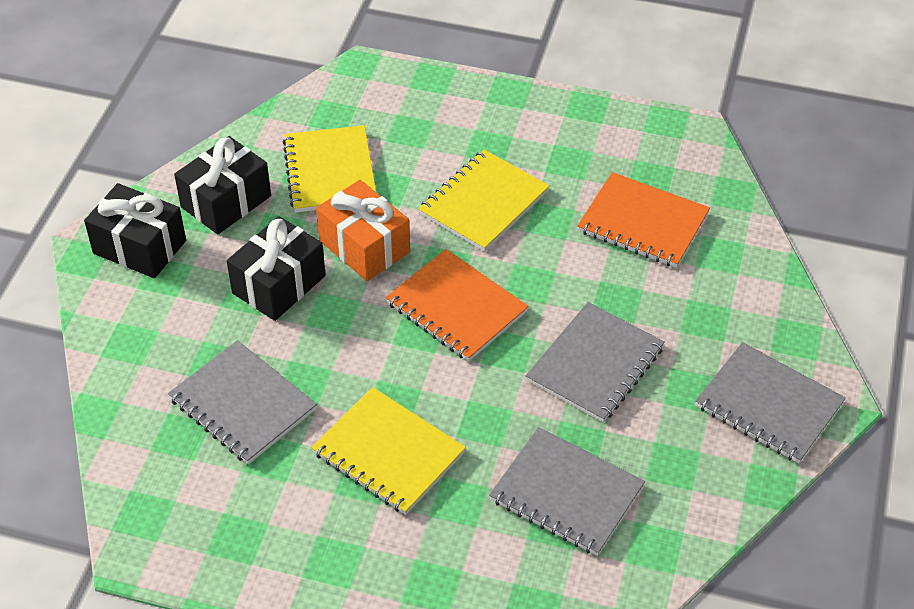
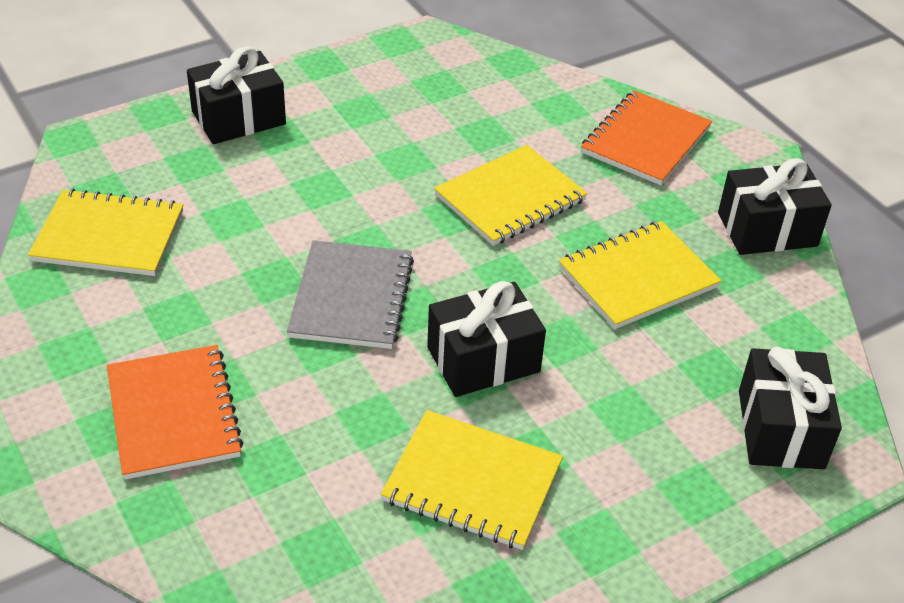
black gift: [84,183,186,278] [174,136,271,234] [227,216,326,321] = 3 -> [187,46,286,144] [427,281,546,397] [718,158,832,255] [739,347,842,469] = 4
grey notebook: [168,340,317,464] [489,427,645,556] [526,302,665,422] [695,342,846,463] = 4 -> [287,240,414,349] = 1
orange gift: [316,180,410,281] = 1 -> none = 0
yellow notebook: [282,125,376,213] [311,387,466,515] [418,150,550,252] = 3 -> [28,189,183,276] [381,410,563,550] [434,145,587,246] [559,221,722,329] = 4

